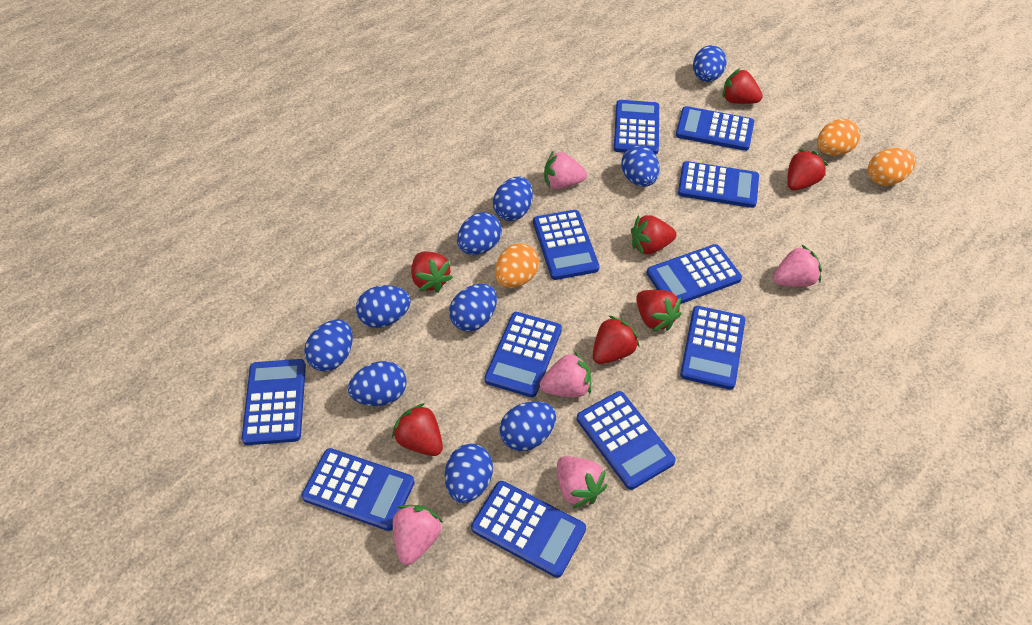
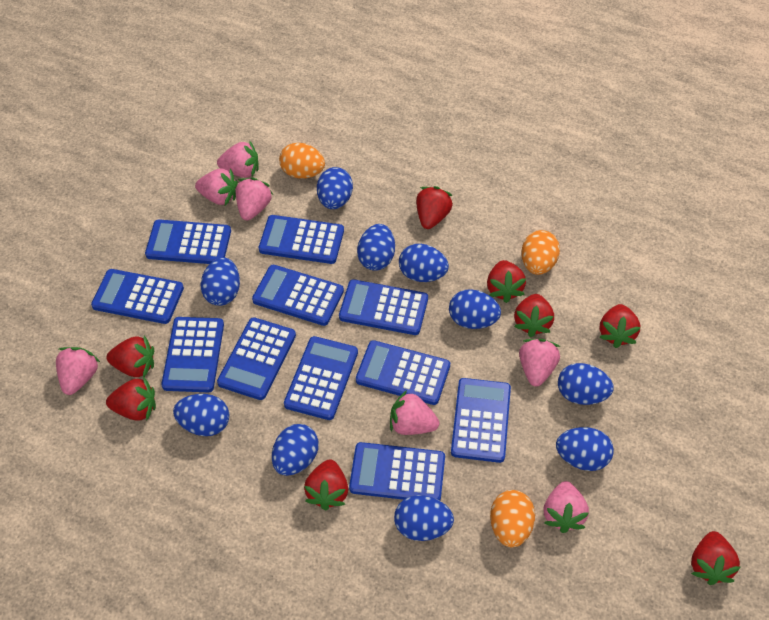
pink strawberry: [393,505,443,565] [540,351,591,397] [544,151,587,189] [557,456,607,508] [773,244,822,287] = 5 -> [56,347,100,395] [195,168,238,205] [217,141,259,178] [235,178,273,220] [390,390,439,435] [519,339,560,386] [544,481,589,533] = 7
red strawberry: [392,403,443,456] [411,252,453,292] [593,315,639,364] [631,215,676,255] [636,290,682,332] [723,68,763,104] [787,149,828,191] = 7 -> [106,335,154,377] [106,377,156,421] [304,459,348,511] [416,186,453,229] [487,260,526,303] [514,294,554,337] [599,304,641,348] [691,531,741,585] = 8

